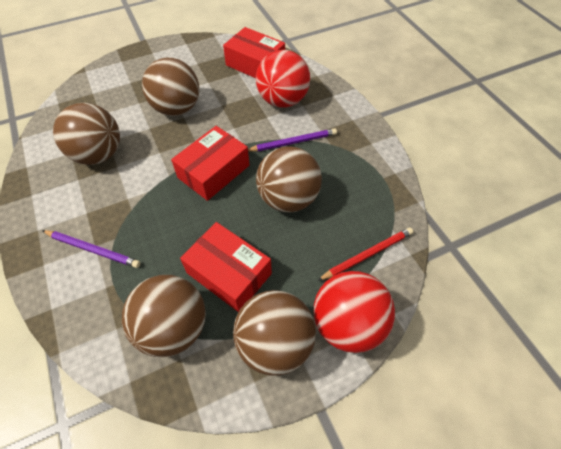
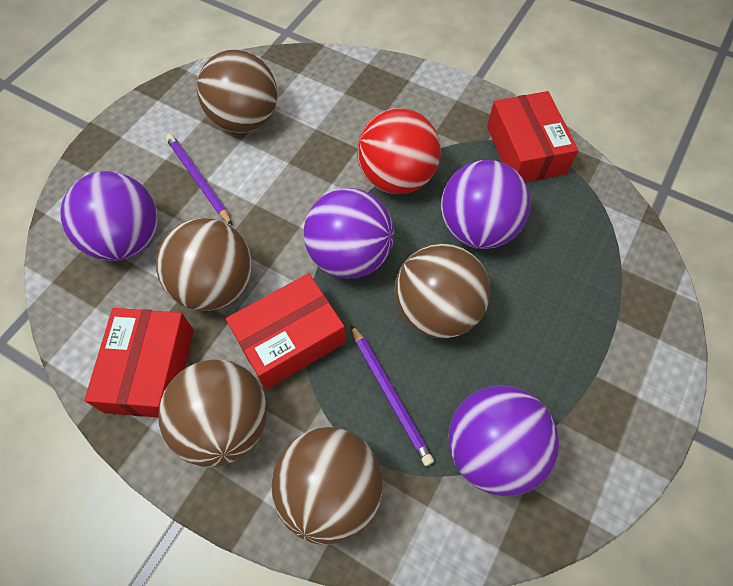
purple ball: none = 0 -> [60,171,158,261] [304,188,394,278] [441,160,531,249] [448,385,559,496] = 4
red ball: [256,50,310,108] [313,271,395,353] = 2 -> [357,108,441,194] = 1
red pencil: [317,227,413,281] = 1 -> none = 0

